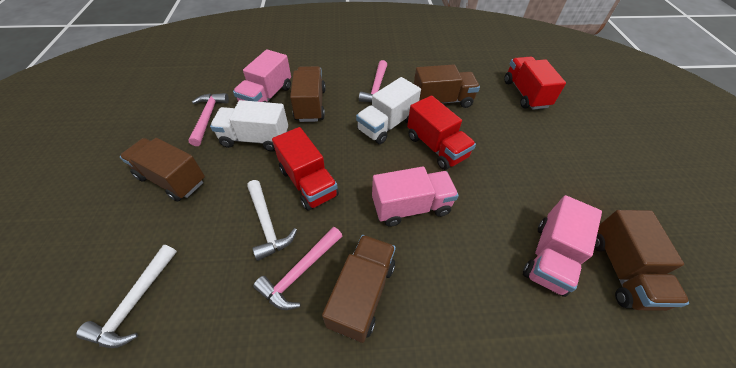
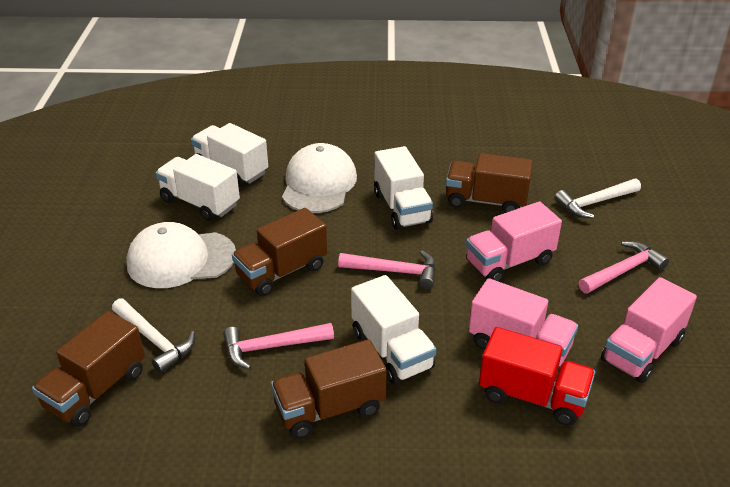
brown truck: [120,138,205,201] [290,66,326,122] [322,235,396,343] [414,65,480,108] [594,210,689,311] = 5 -> [32,311,145,427] [232,208,327,296] [271,339,387,439] [446,153,533,213] = 4
red truck: [272,127,339,211] [407,95,476,170] [504,57,566,110] = 3 -> [479,327,595,426] = 1
white cap: none = 0 -> [126,222,236,288] [282,143,357,213] = 2
white truck: [210,100,288,152] [356,77,421,144] = 2 -> [155,154,240,221] [191,123,268,187] [351,275,436,384] [374,146,433,230] = 4

